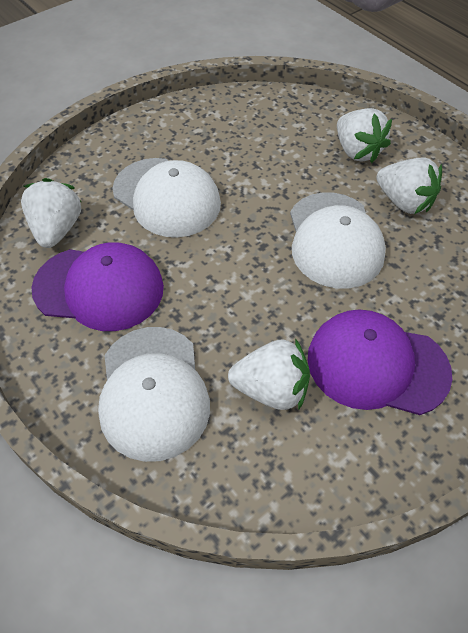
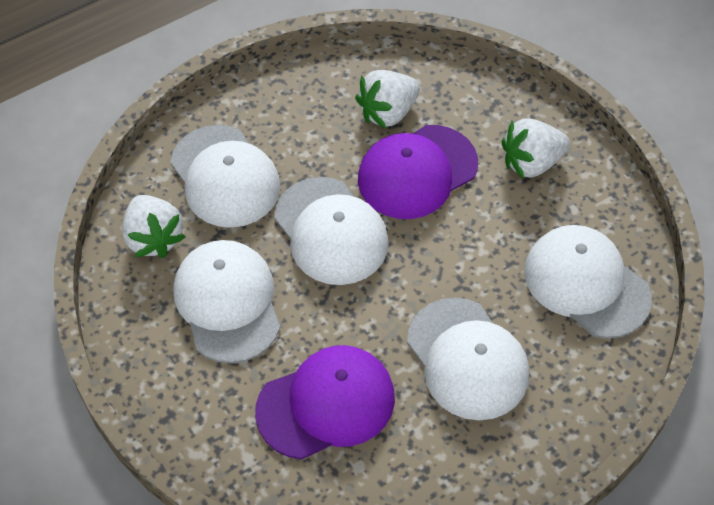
white cap: [98,327,210,462] [113,158,221,237] [290,192,386,289] = 3 -> [170,125,280,228] [173,240,280,363] [274,177,389,285] [407,297,529,420] [524,225,652,339] = 5
white strawberry: [21,178,81,248] [228,338,310,411] [337,108,392,163] [377,158,442,214] = 4 -> [122,195,185,258] [355,70,420,129] [501,118,570,179] = 3

